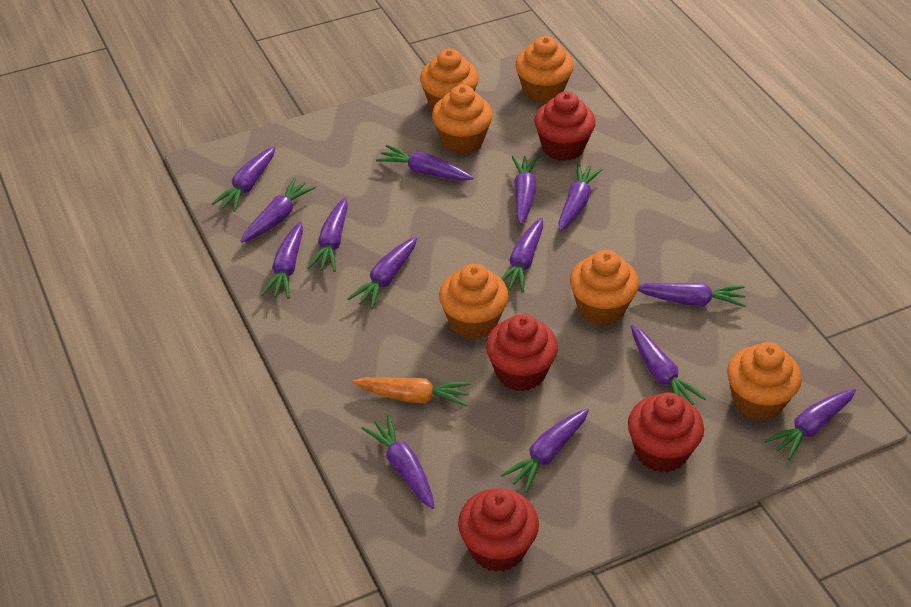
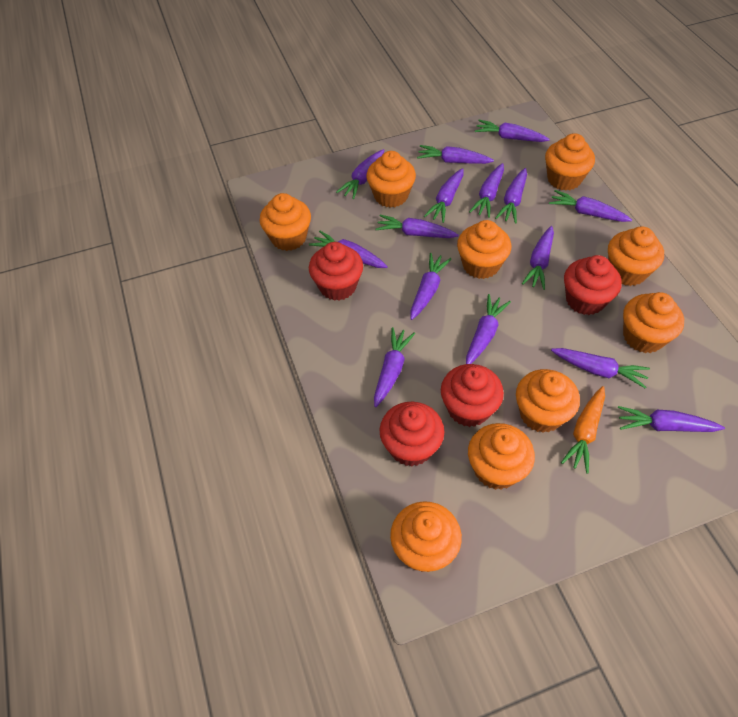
orange cupcake: [420,49,479,110] [432,85,493,154] [439,264,509,339] [515,36,574,103] [570,250,639,325] [727,342,802,420] = 6 -> [259,193,311,251] [366,151,416,208] [390,501,462,572] [457,220,511,279] [468,423,535,490] [516,369,580,433] [545,133,595,191] [608,227,664,286] [623,292,684,353] = 9
purple carrot: [211,146,276,212] [240,177,316,243] [261,222,303,299] [308,198,348,272] [347,237,417,309] [361,415,435,509] [376,145,473,181] [501,218,543,293] [501,409,589,493] [512,155,538,225] [558,163,603,232] [631,325,706,405] [638,283,746,307] [765,389,856,460] = 14 -> [309,231,388,268] [336,149,384,199] [374,327,415,407] [375,215,459,238] [410,253,451,320] [417,145,494,164] [424,168,464,223] [466,294,511,364] [469,163,504,218] [475,120,550,142] [495,168,527,224] [522,226,554,290] [549,190,632,222] [551,348,650,388] [618,406,725,432] = 15

